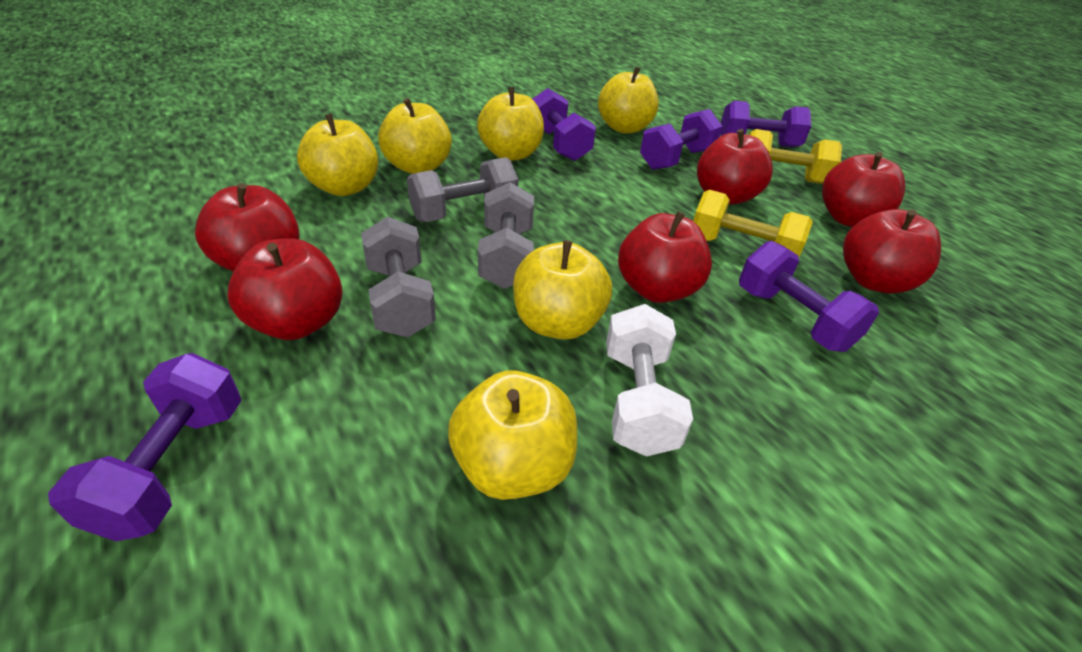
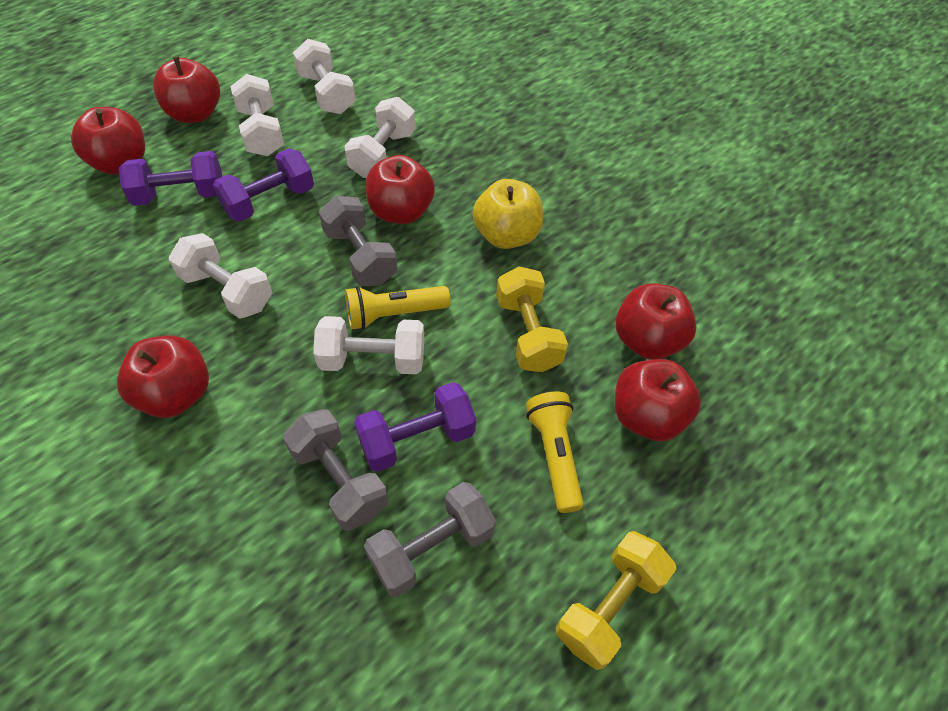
purple dumbbell: [48,353,241,541] [532,88,596,161] [640,109,722,170] [720,101,811,147] [739,241,879,352] = 5 -> [119,151,222,206] [213,149,314,222] [354,382,476,472] = 3
white dumbbell: [606,304,693,457] = 1 -> [169,233,272,319] [231,74,284,156] [293,39,356,114] [313,316,424,375] [344,97,416,178] = 5
yellow apple: [297,114,378,196] [378,98,452,174] [448,370,577,500] [477,87,544,161] [513,240,612,340] [598,67,659,134] = 6 -> [473,179,543,249] = 1
yellow flashlight: none = 0 -> [345,286,450,330] [526,391,584,513] = 2

